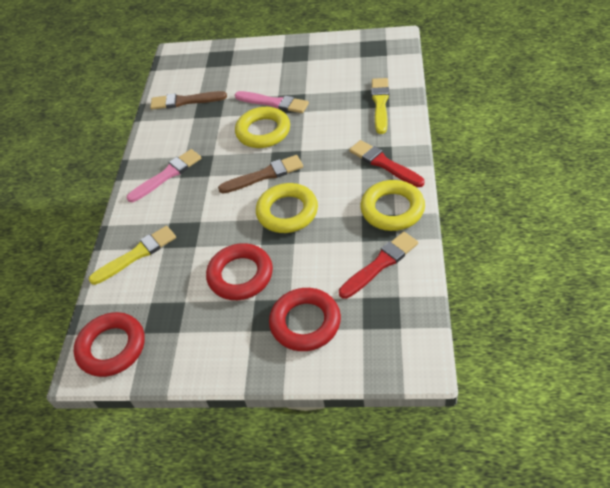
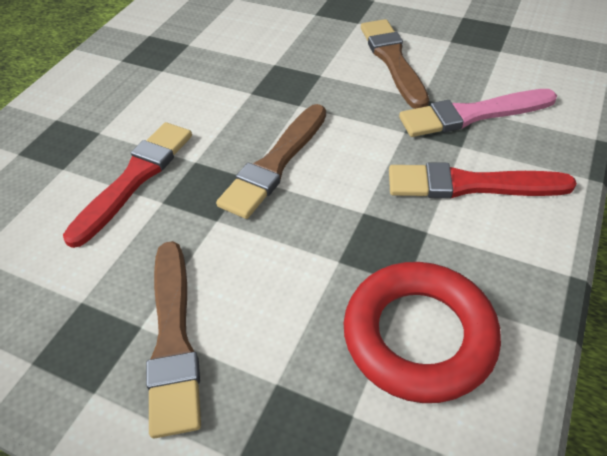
brown brush: [150,91,227,110] [218,155,303,193] = 2 -> [146,241,201,438] [216,104,326,219] [361,19,429,109] = 3
pink brush: [127,149,201,202] [235,91,309,113] = 2 -> [399,89,557,137] = 1
red ring: [74,312,145,377] [206,243,273,300] [269,288,341,351] = 3 -> [344,262,501,403] = 1
yellow brush: [89,226,176,285] [371,78,389,134] = 2 -> none = 0
yellow ring: [235,107,290,148] [256,183,318,233] [360,180,425,231] = 3 -> none = 0

